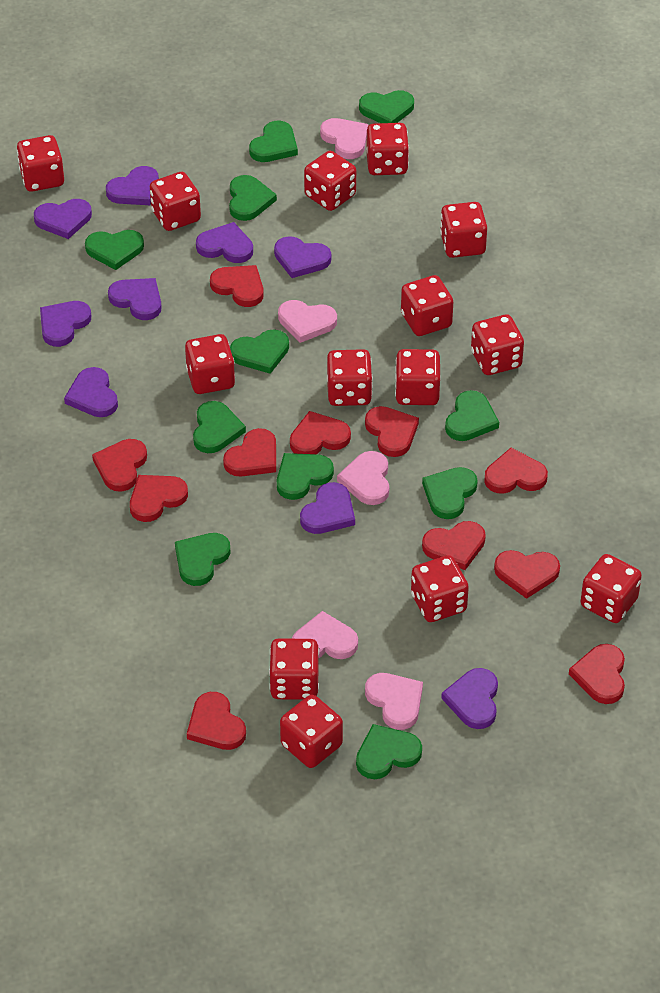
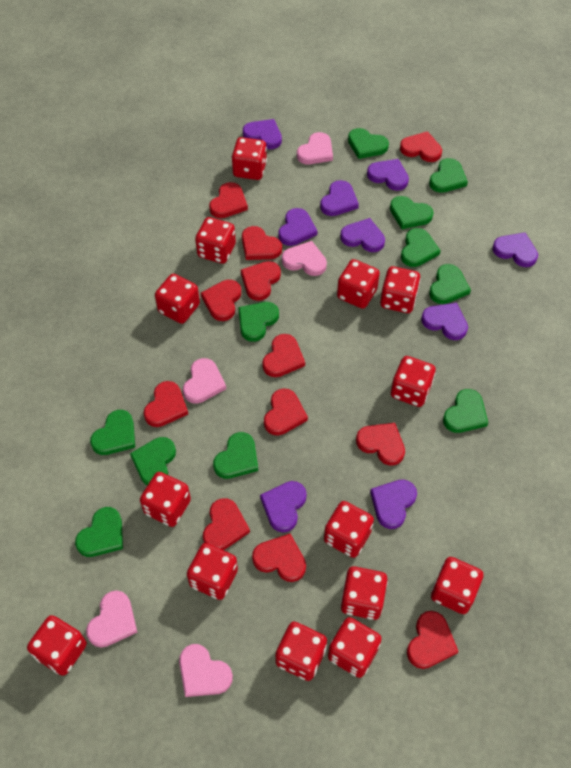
red heart: [92,439,147,492] [130,475,188,522] [187,692,246,750] [210,265,264,307] [223,428,276,477] [290,411,351,454] [365,406,419,457] [422,521,486,570] [484,448,548,494] [494,550,560,599] [569,644,625,704] = 11 -> [143,381,188,427] [201,280,241,321] [203,498,250,550] [209,182,248,218] [241,261,281,301] [242,226,282,260] [252,534,306,582] [262,334,305,377] [264,389,308,436] [356,423,405,466] [400,131,442,162] [407,611,459,669] = 12

